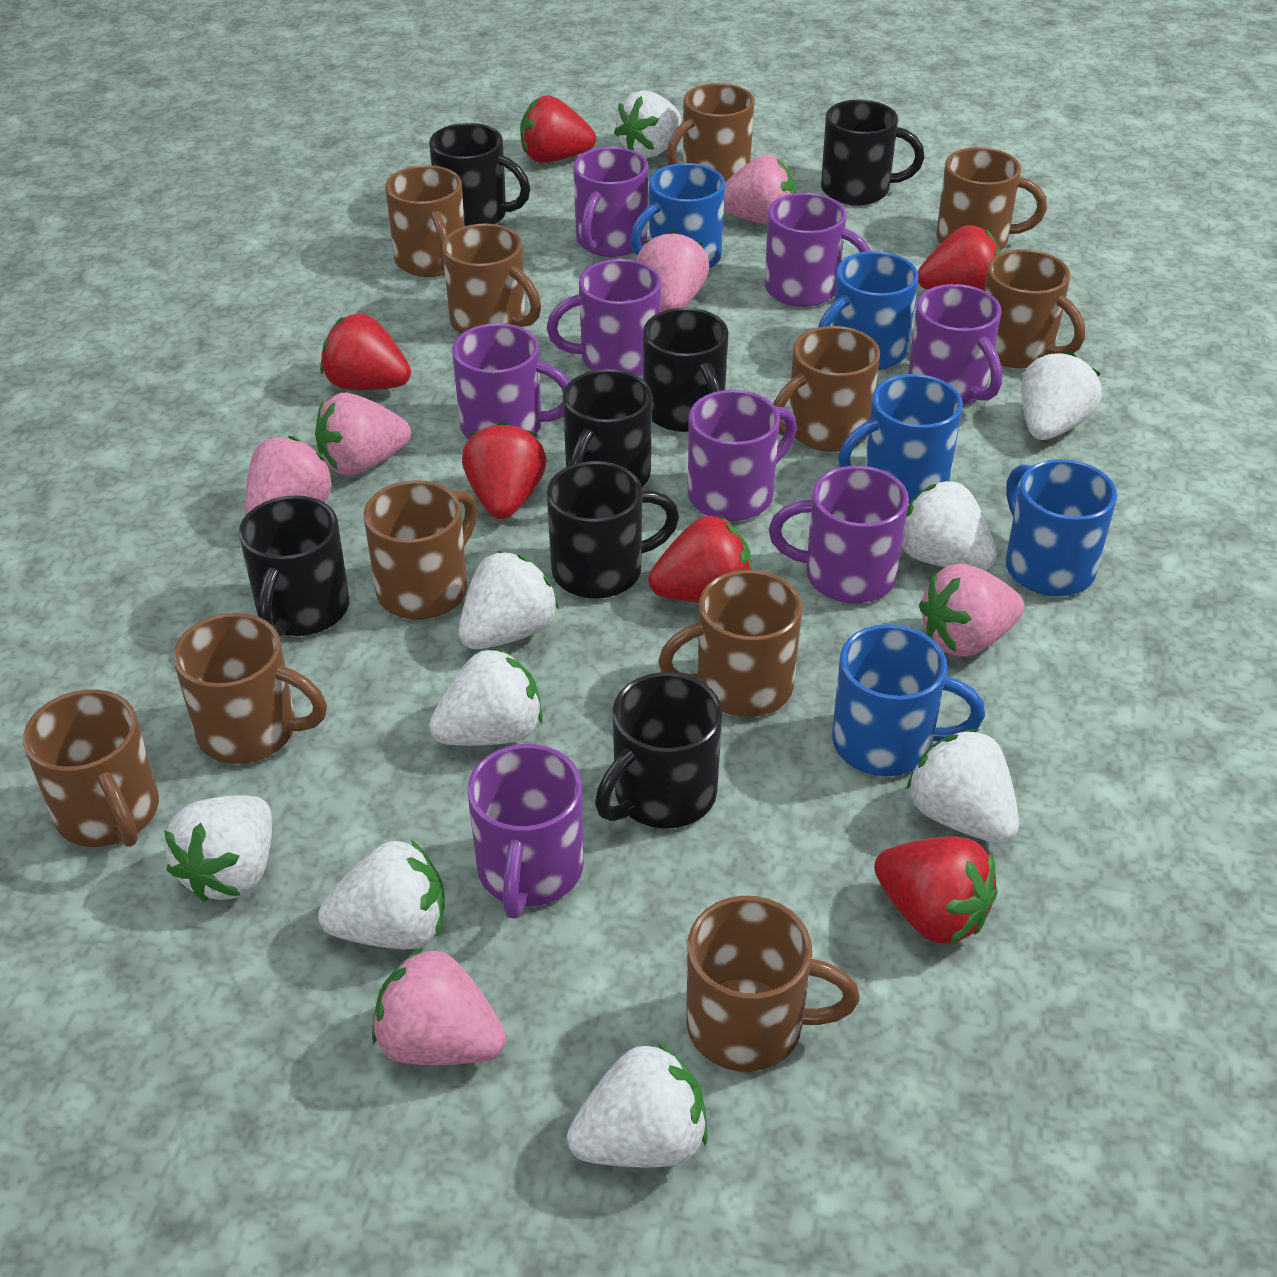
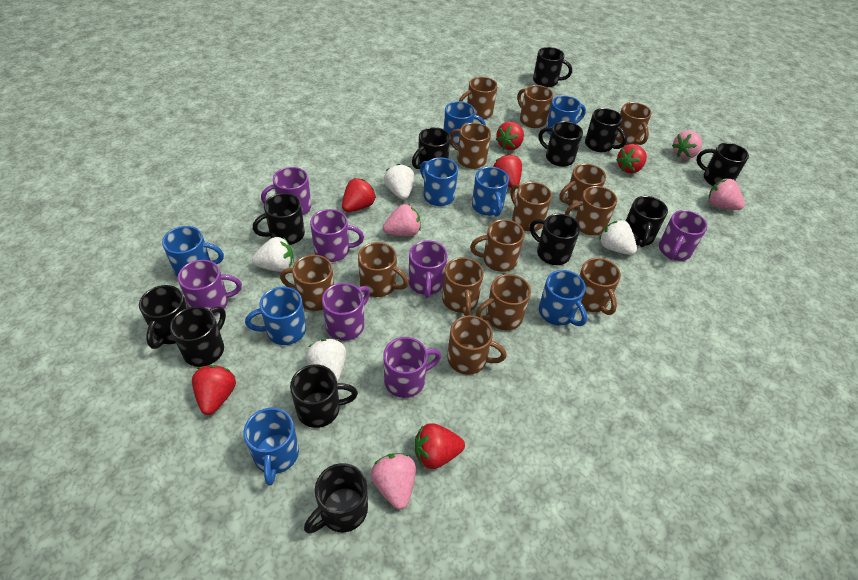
black mug: [239,496,349,637] [429,123,530,226] [547,461,679,599] [563,369,652,487] [595,672,722,828] [643,308,729,432] [821,100,924,206] = 7 -> [139,285,188,349] [170,306,226,367] [253,193,305,245] [290,365,358,428] [304,463,368,534] [412,127,451,170] [530,213,580,265] [533,47,572,87] [538,121,583,167] [585,108,627,152] [626,196,668,247] [696,143,749,186] = 12
blue mug: [630,163,725,269] [818,251,919,370] [832,624,985,776] [838,374,963,504] [1006,459,1117,596] = 5 -> [162,226,224,277] [244,408,299,486] [245,287,306,345] [420,157,458,206] [444,101,486,146] [472,167,509,217] [539,270,587,326] [546,95,586,135] = 8
brown mug: [23,689,159,847] [173,613,327,764] [364,480,477,620] [385,165,465,277] [442,224,541,334] [658,570,802,717] [667,83,754,182] [686,896,860,1072] [773,326,880,452] [936,147,1047,250] [984,249,1085,368] = 11 -> [280,255,334,311] [358,242,409,297] [442,257,484,316] [447,315,507,375] [450,123,491,169] [459,77,498,119] [470,219,525,272] [476,274,531,330] [510,182,552,232] [517,85,553,128] [559,164,606,211] [565,186,617,236] [579,258,621,315] [616,102,652,145] = 14
pink strawberry: [245,436,334,515] [315,393,411,476] [372,947,506,1065] [637,230,709,311] [724,155,795,225] [919,564,1025,657] = 6 -> [371,453,416,509] [383,204,421,236] [672,130,702,159] [709,178,745,210] = 4
purple mug: [452,323,570,439] [467,744,584,918] [547,259,661,376] [573,147,648,257] [688,390,797,521] [765,193,871,307] [769,466,909,603] [908,284,1002,405] = 8 -> [178,260,242,315] [261,167,311,215] [310,209,364,262] [322,283,370,341] [383,337,441,398] [409,240,448,298] [659,210,707,261] = 7
white strawberry: [164,795,272,902] [318,840,445,949] [429,647,543,746] [458,551,559,649] [567,1042,708,1167] [614,90,681,159] [902,480,997,571] [906,729,1019,844] [1021,352,1102,440] = 9 -> [252,237,293,272] [306,339,346,382] [384,164,414,200] [599,219,637,255] = 4

